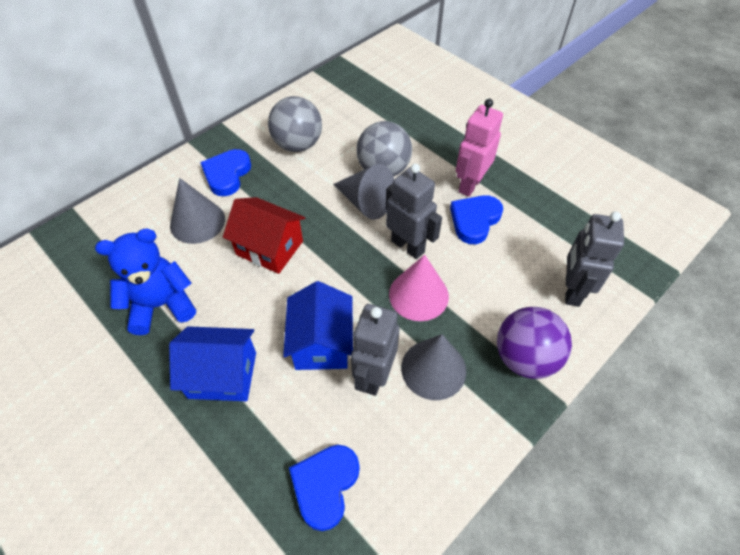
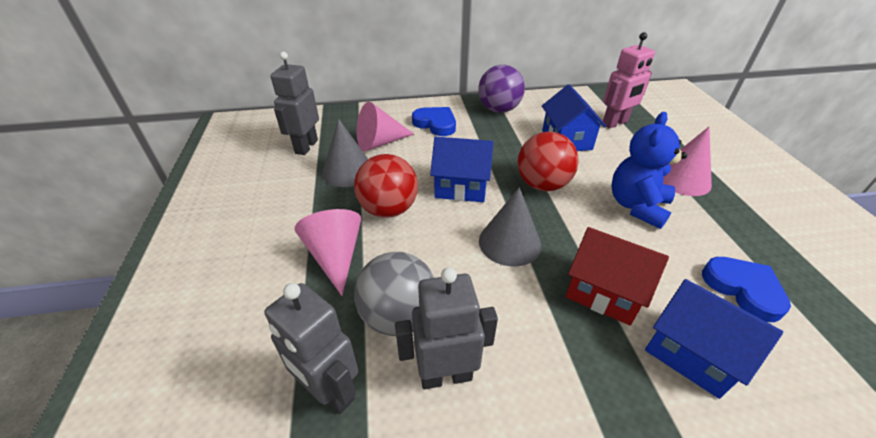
blue heart: [200,149,251,196] [289,445,360,531] [450,195,503,244] = 3 -> [412,107,456,136] [702,257,791,322] = 2
blue house: [169,326,256,401] [283,281,353,370] = 2 -> [430,137,494,202] [542,85,606,151] [645,279,783,399] = 3
grey ball: [268,96,322,152] [357,121,412,177] = 2 -> [354,252,434,336] = 1
grey cone: [170,178,225,244] [333,164,394,219] [401,334,466,400] = 3 -> [322,119,368,187] [479,187,541,267] = 2
pink cone: [389,255,449,321] = 1 -> [295,209,361,296] [357,102,414,151] [663,127,712,196] = 3
red ball: none = 0 -> [354,154,418,218] [517,132,579,191] = 2

